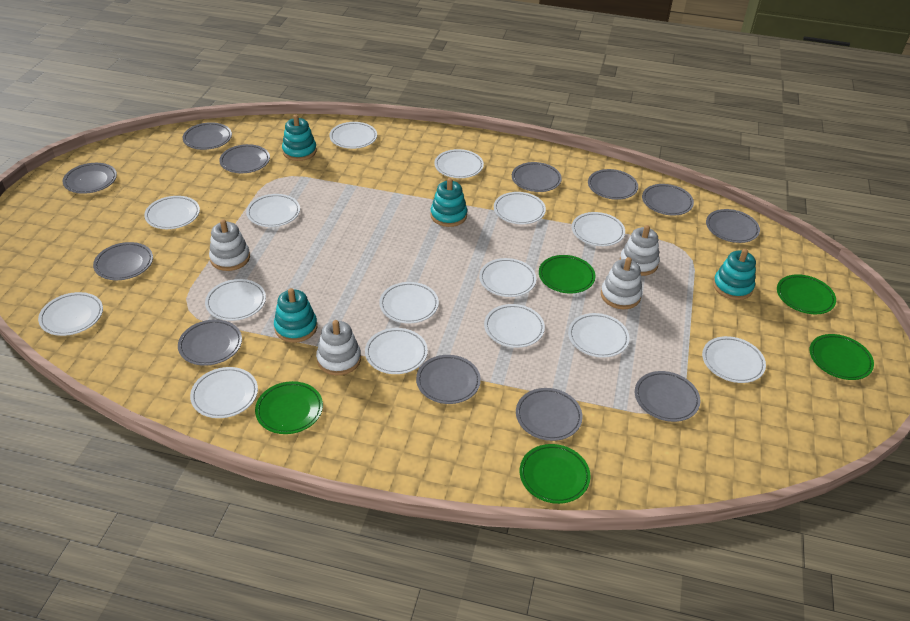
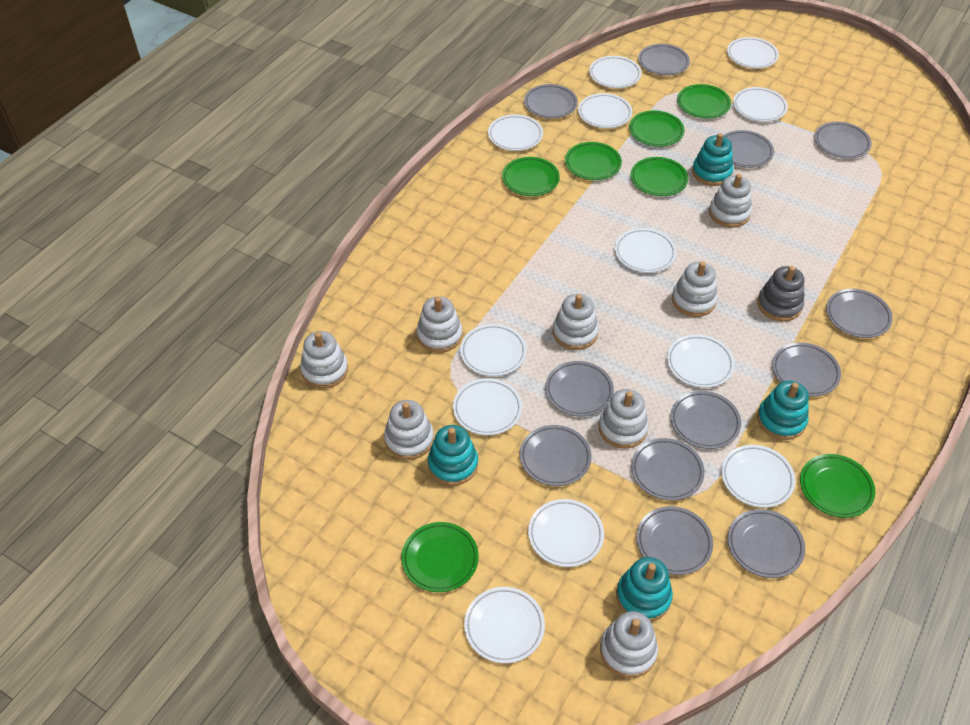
green plate: [255,381,323,434] [520,444,591,504] [539,255,596,293] [777,274,836,314] [810,334,874,380] = 5 -> [401,522,479,592] [502,157,560,196] [565,142,622,180] [629,110,684,147] [631,157,688,196] [677,84,731,119] [800,454,875,518] = 7
grey stacking toy: none = 0 -> [757,266,804,322] = 1
white plate: [38,292,103,336] [144,196,200,229] [190,367,258,418] [205,279,266,321] [246,194,300,227] [329,122,377,149] [365,328,428,374] [379,282,439,323] [434,149,484,178] [479,258,536,297] [484,304,545,348] [494,192,546,224] [568,313,629,358] [572,212,625,246] [702,336,766,383] = 15 -> [453,378,522,435] [460,324,527,376] [464,587,545,663] [488,114,543,151] [528,499,604,567] [578,93,632,128] [589,56,642,88] [615,228,677,273] [667,334,735,388] [721,445,795,508] [727,37,779,68] [733,87,788,122] = 12
white stacking toy: [209,219,250,271] [316,320,361,375] [601,257,642,309] [620,225,660,276] = 4 -> [300,331,348,389] [384,400,434,460] [417,296,462,353] [553,294,599,350] [599,389,649,449] [600,611,658,678] [672,261,718,317] [709,174,752,228] = 8

